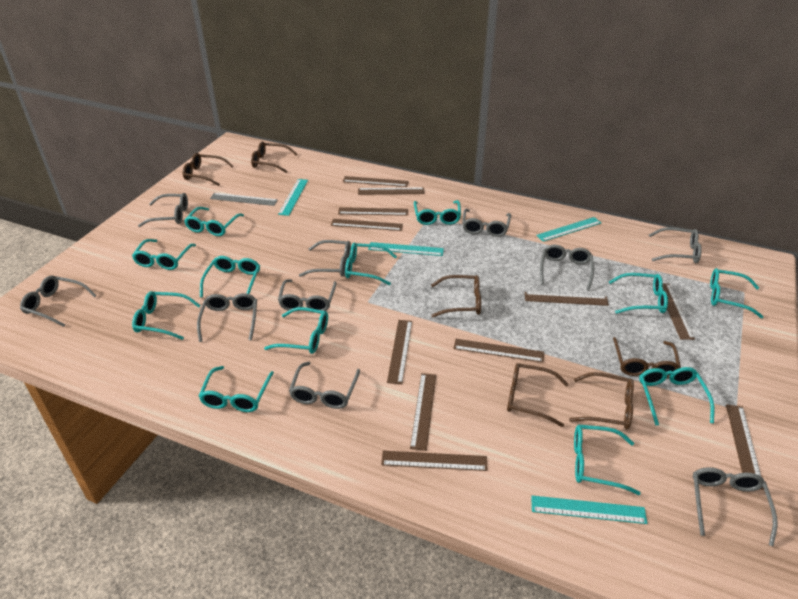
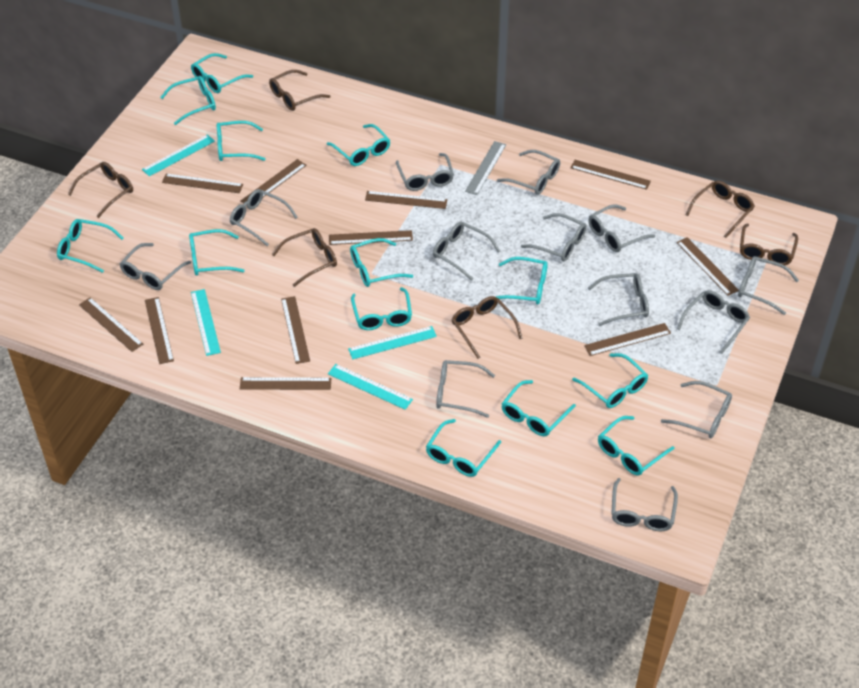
grey glasses: [20,276,97,327] [138,193,188,227] [197,293,257,342] [278,279,337,311] [289,362,360,409] [299,240,351,277] [462,209,511,237] [540,245,594,291] [649,227,702,263] [693,467,777,546] = 10 -> [120,243,191,290] [230,189,298,246] [396,153,454,191] [433,222,500,281] [436,360,495,418] [497,150,560,195] [521,213,587,261] [588,204,655,252] [588,273,649,326] [611,478,678,531] [661,381,732,438] [677,290,750,354] [738,256,799,315] = 13
turquoise glasses: [132,239,196,270] [132,291,201,340] [184,207,244,236] [199,366,274,412] [200,256,260,297] [264,307,328,354] [345,242,397,285] [414,200,461,225] [574,424,641,495] [609,273,668,314] [639,367,714,426] [710,268,763,318] = 12 -> [57,219,123,273] [160,76,216,125] [189,229,245,276] [191,53,253,93] [217,121,266,161] [327,124,390,166] [350,238,413,287] [351,287,412,330] [426,419,501,477] [496,257,548,305] [502,380,576,436] [572,353,648,408] [598,416,674,476] = 13

